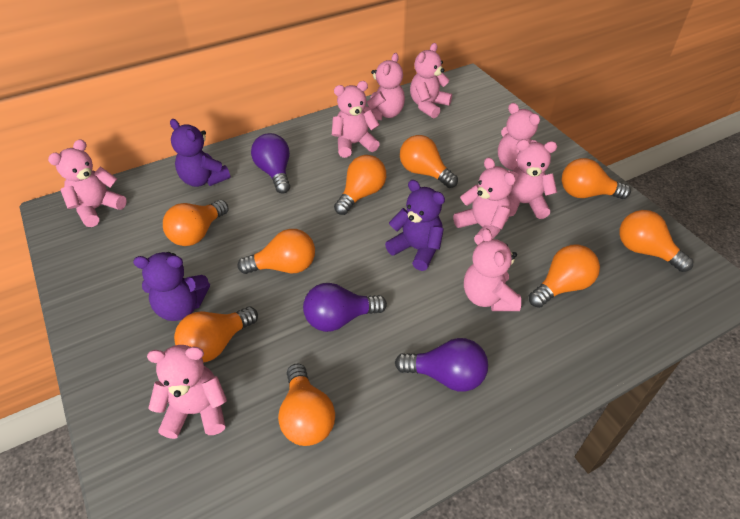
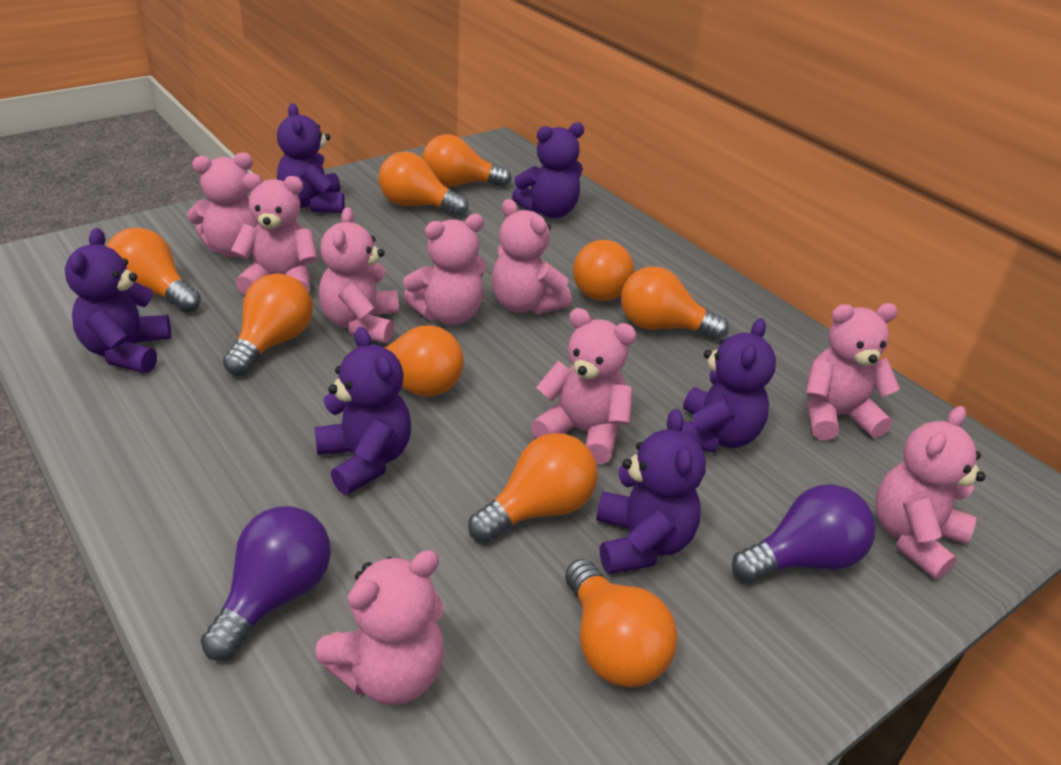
purple light bulb: [251,133,290,194] [303,283,387,332] [395,338,488,392] = 3 -> [201,506,331,661] [732,484,876,583] = 2
purple teddy bear: [133,252,210,321] [170,119,231,187] [385,180,445,271] = 3 -> [65,228,171,373] [277,103,345,213] [314,327,411,495] [512,122,584,218] [596,409,706,574] [682,318,776,452] = 6

